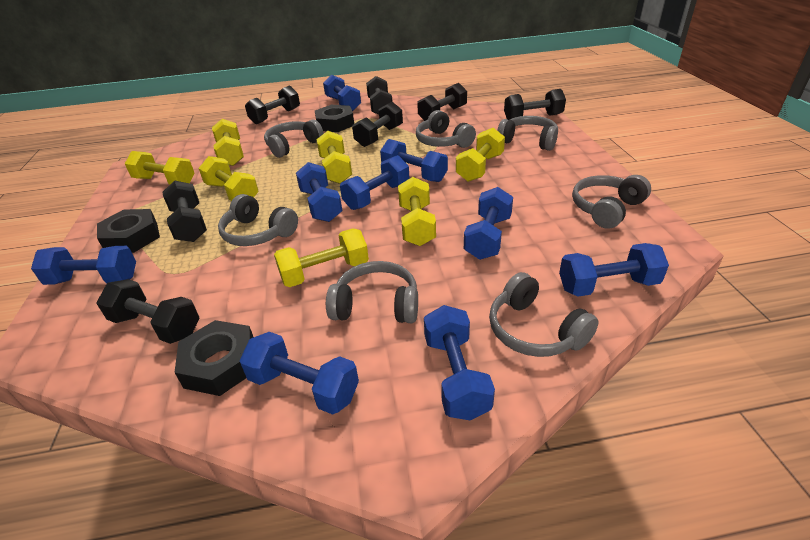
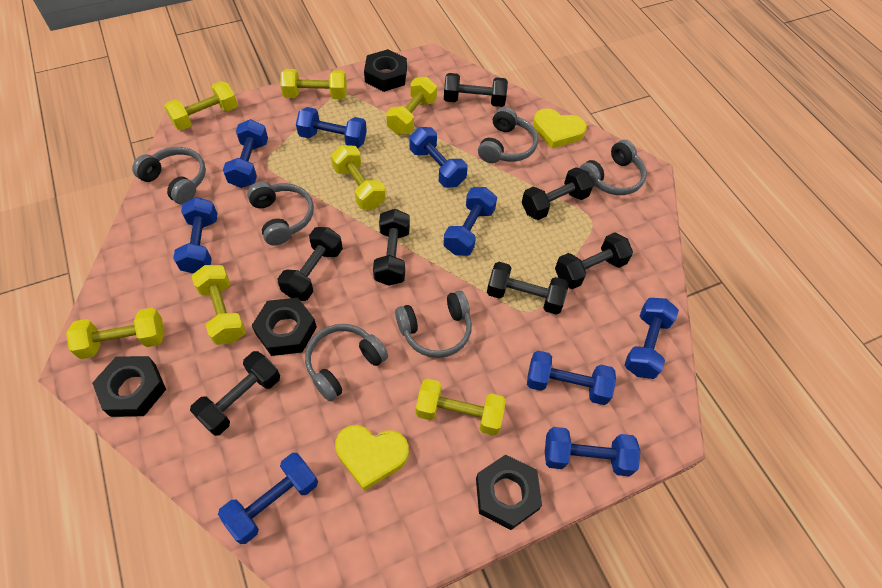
black nut: [97,209,160,253] [174,320,253,396] [315,105,354,132] = 3 -> [92,356,166,417] [251,298,317,356] [364,49,407,92] [476,454,542,530] = 4
grey headphones: [218,194,298,246] [264,119,324,158] [326,261,418,323] [416,110,476,148] [489,272,599,357] [497,116,558,151] [572,175,651,229] = 7 -> [132,147,206,205] [247,182,314,246] [305,324,388,402] [395,290,472,358] [478,107,538,163] [580,140,647,195] = 6
yellow heart: none = 0 -> [335,425,409,491] [533,108,587,149] = 2

